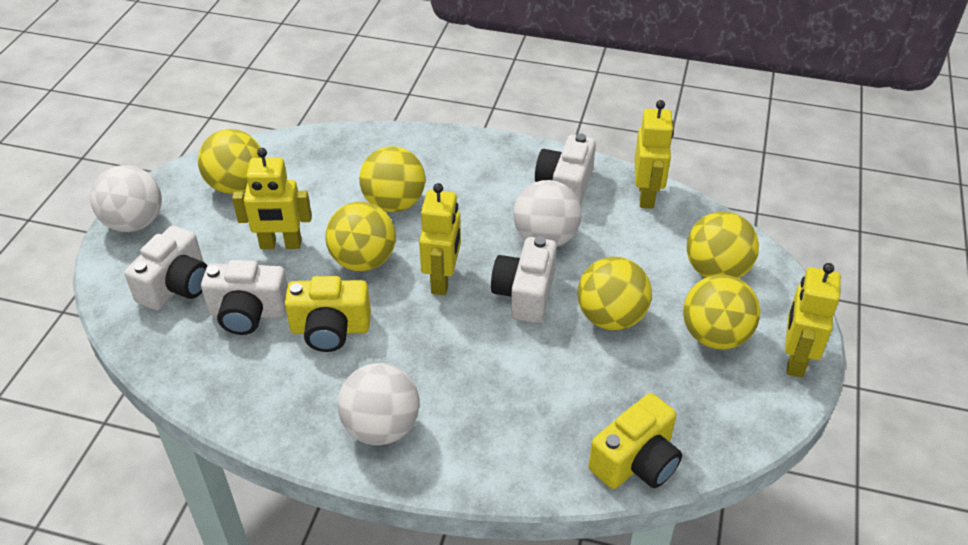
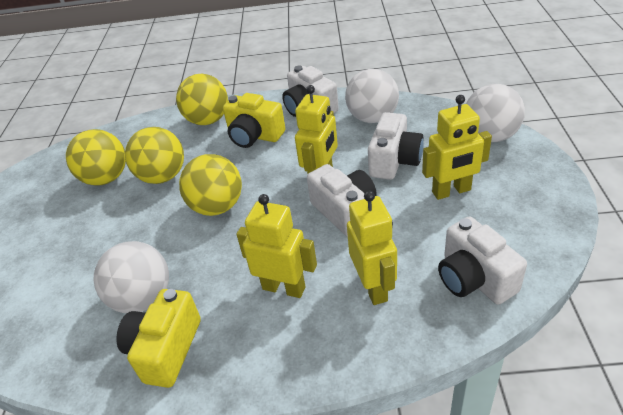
yellow ball: [198,129,261,194] [325,202,396,271] [359,146,425,212] [577,257,652,330] [683,275,760,350] [687,211,759,278] = 6 -> [66,129,126,186] [125,127,184,184] [176,74,228,125] [179,154,242,216] = 4

